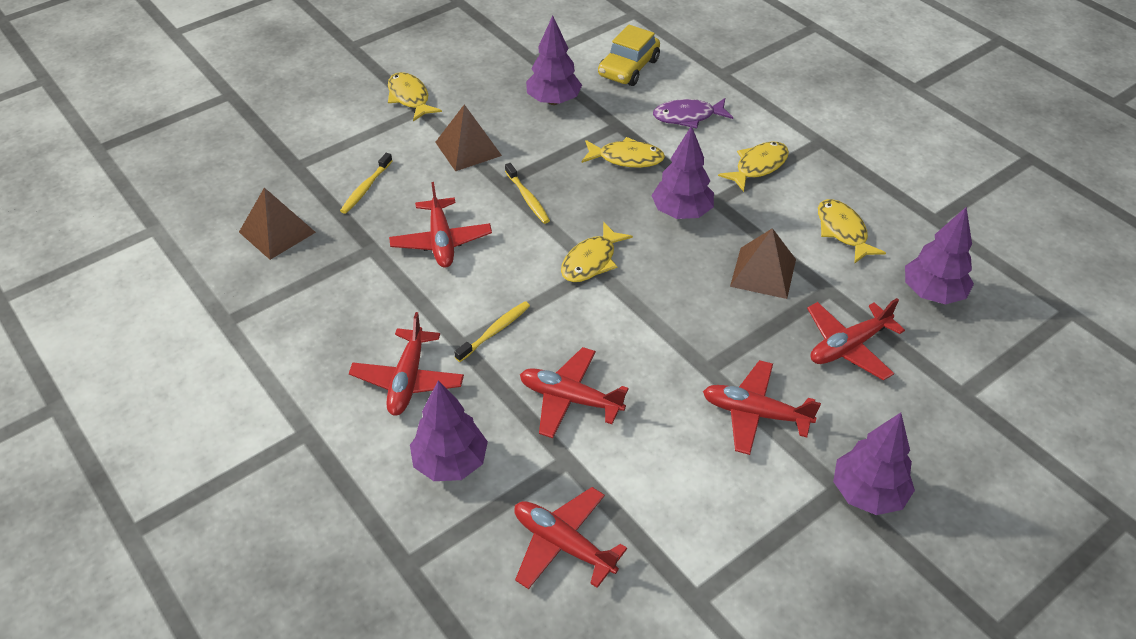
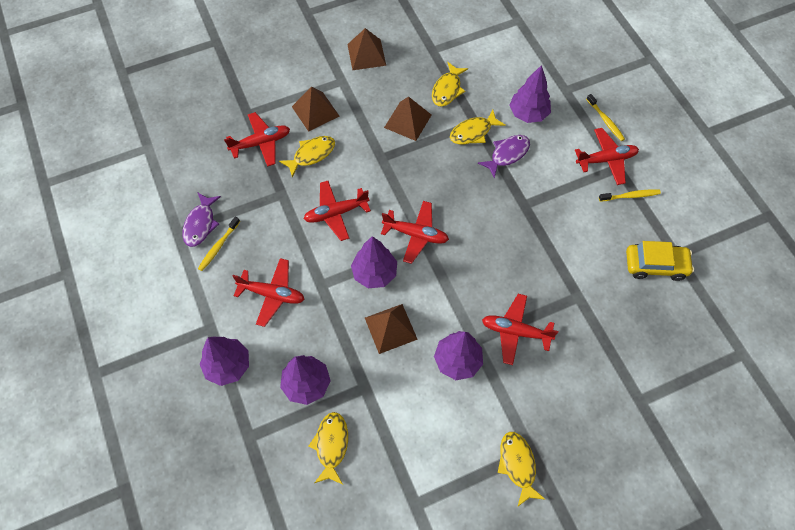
brown pyramid: [239,187,316,260] [435,104,502,171] [730,228,796,299] = 3 -> [292,86,340,132] [347,28,386,70] [365,304,418,354] [384,96,431,141] = 4
purple fish: [653,98,733,129] = 1 -> [182,192,221,247] [478,135,530,178] = 2

